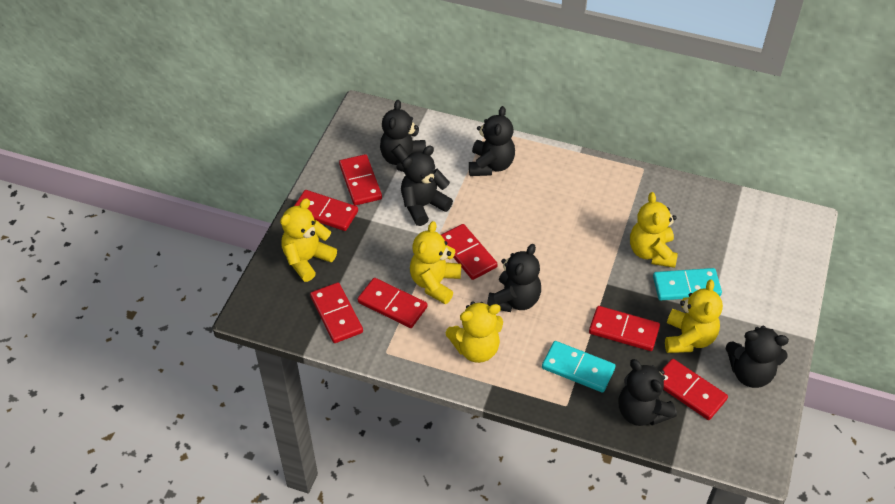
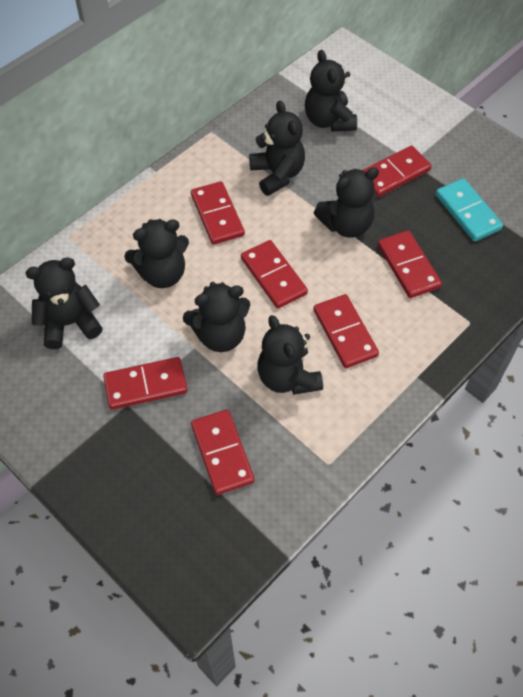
black teddy bear: [380,100,426,172] [401,146,453,226] [469,106,515,176] [487,244,541,312] [619,359,677,426] [726,326,789,388] = 6 -> [25,258,103,349] [124,219,189,288] [183,282,250,352] [249,101,305,196] [257,315,323,395] [305,50,357,132] [314,167,379,238] = 7
turquoise domino: [542,341,615,392] [653,268,722,300] = 2 -> [436,178,503,241] = 1
yellow teddy bear: [280,198,337,282] [410,221,461,304] [446,301,503,363] [630,192,678,268] [665,279,723,353] = 5 -> none = 0

